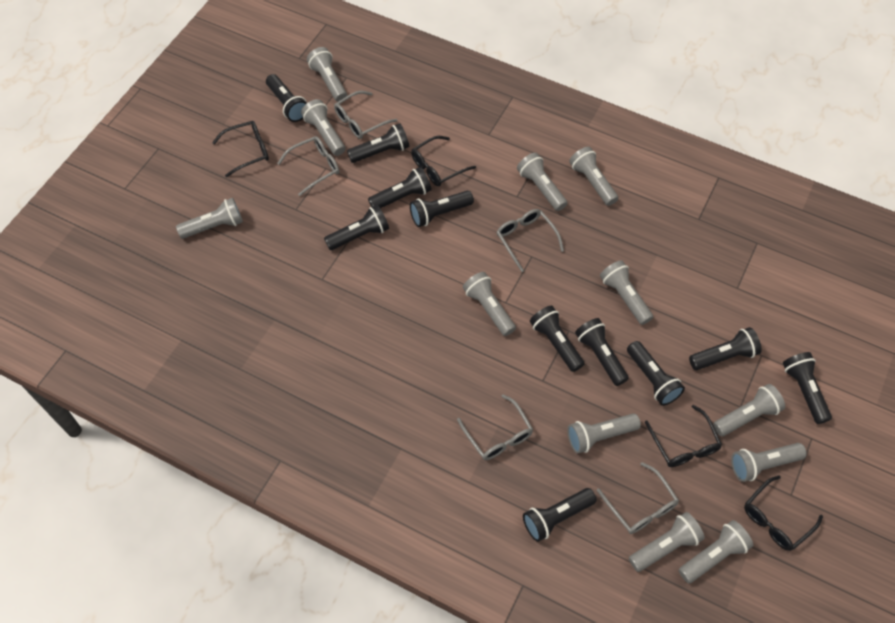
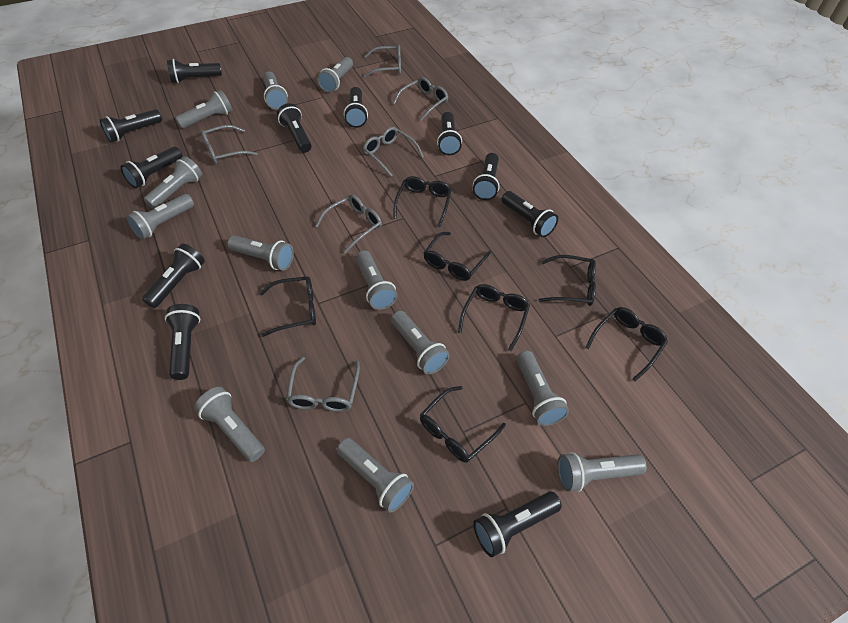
black glasses: [212,121,269,177] [411,136,476,186] [645,405,722,467] [744,475,823,551] = 4 -> [260,276,316,337] [393,176,452,227] [420,386,506,463] [424,232,491,281] [458,284,530,351] [539,255,596,306] [585,307,668,381] = 7
grey glasses: [277,136,339,196] [334,91,398,139] [457,394,533,460] [496,209,564,272] [597,462,679,534] = 5 -> [201,125,257,164] [286,357,360,412] [315,194,382,253] [363,127,424,176] [364,45,401,77] [393,77,448,121] = 6

